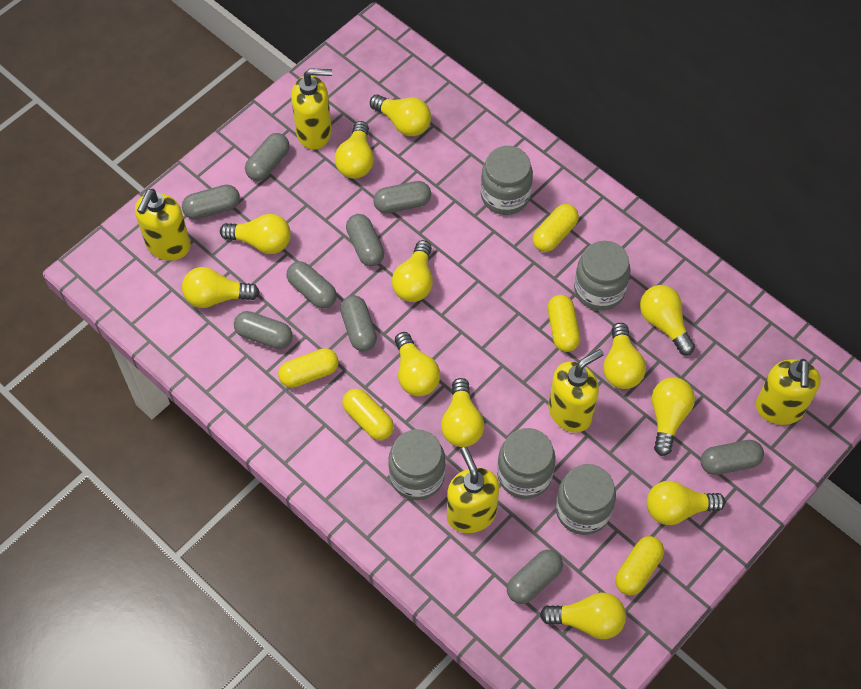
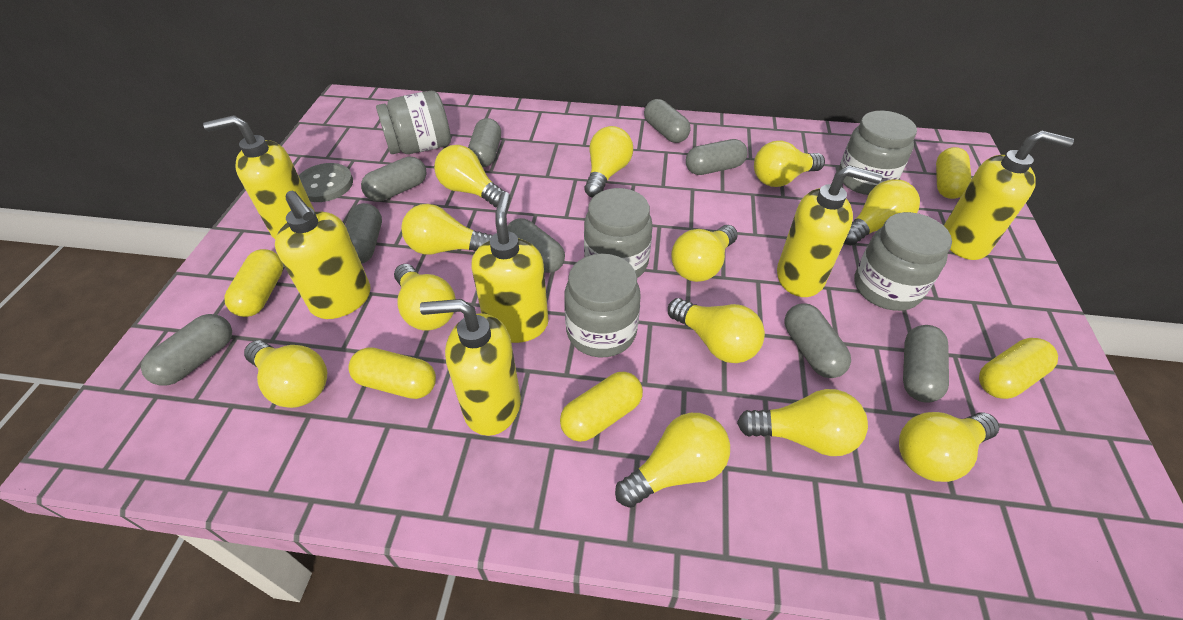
grey button: none = 0 -> [299,163,353,202] = 1
yellow soap dispenser: [135,189,191,261] [291,68,332,150] [447,447,499,533] [549,349,604,433] [756,359,821,425] = 5 -> [203,115,315,240] [275,190,371,319] [420,299,521,436] [472,192,549,343] [777,165,882,297] [944,130,1074,260] = 6

